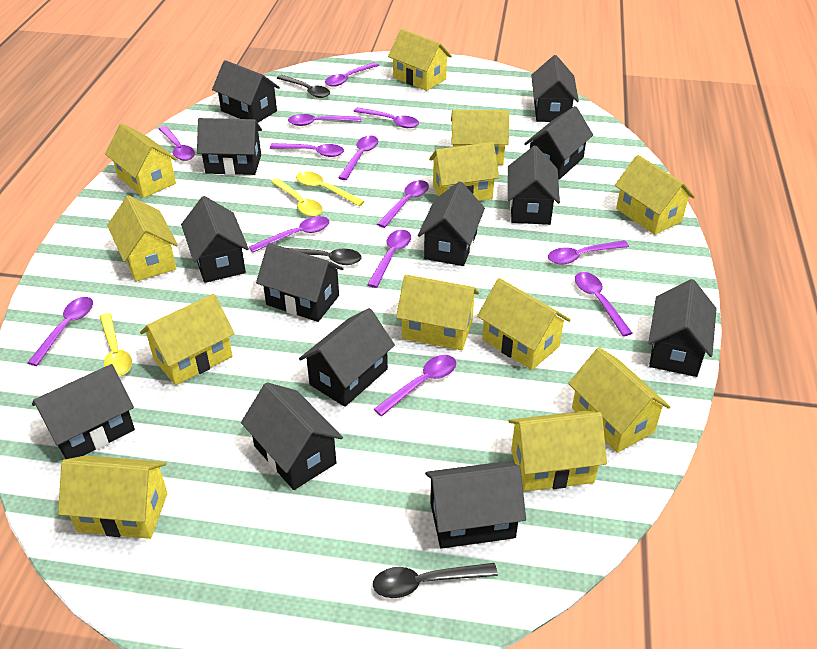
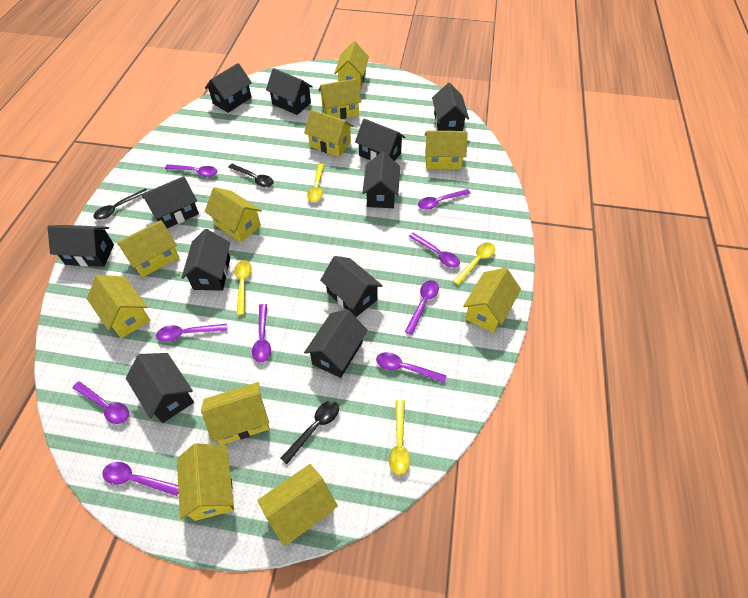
black house: [32,364,135,459] [181,196,249,283] [197,118,262,175] [212,60,280,123] [241,382,343,490] [256,243,344,322] [299,308,395,407] [418,181,485,266] [425,461,526,549] [508,146,560,225] [524,106,593,180] [531,55,579,122] [648,279,717,377] = 13 -> [48,225,114,267] [126,353,194,423] [142,176,199,228] [182,229,230,291] [205,63,252,113] [266,68,313,115] [304,309,368,378] [320,256,383,317] [355,119,405,161] [362,152,400,208] [432,83,469,131] = 11
purple spoon: [27,297,93,366] [159,126,195,161] [249,216,330,253] [270,143,344,157] [288,114,361,126] [325,62,379,87] [338,135,378,180] [353,107,419,128] [367,230,411,288] [374,355,456,416] [377,180,429,228] [548,240,629,264] [575,272,632,337] = 13 -> [73,381,129,424] [102,462,179,496] [156,324,227,342] [165,164,217,177] [252,304,271,362] [376,352,447,383] [405,280,439,335] [409,233,460,268] [418,189,471,210] = 9
yellow house: [58,455,167,539] [105,123,177,198] [107,195,178,282] [140,294,235,385] [388,29,452,91] [396,274,479,350] [429,142,499,201] [451,110,509,165] [477,278,571,370] [508,411,607,492] [568,347,671,453] [615,155,695,235] = 12 -> [87,275,150,338] [117,220,179,277] [177,443,234,521] [201,382,269,445] [205,187,262,242] [257,464,338,546] [304,109,354,157] [318,78,361,119] [334,41,369,90] [425,131,468,169] [463,268,521,333] = 11
yellow spoon: [99,313,132,376] [271,178,323,217] [296,171,365,206] = 3 -> [234,260,252,316] [307,163,324,202] [389,400,410,475] [453,243,495,286] = 4

